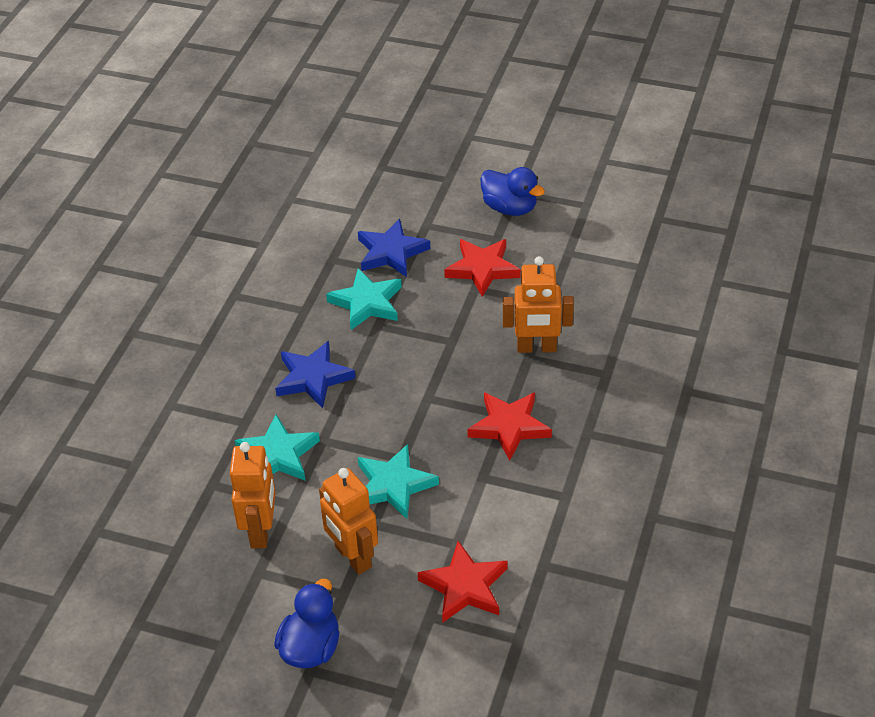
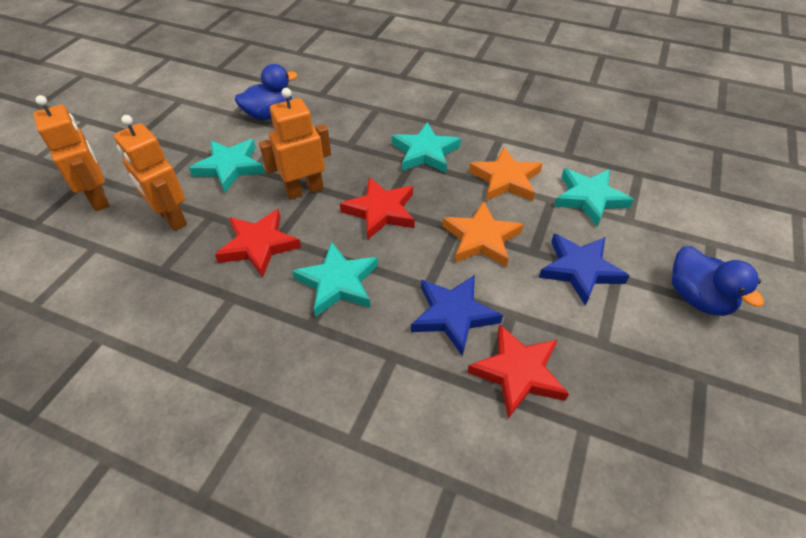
orange star: none = 0 -> [442,201,524,267] [469,147,543,201] = 2
turquoise star: [235,414,320,481] [326,268,402,330] [358,444,439,519] = 3 -> [189,139,265,192] [292,241,378,317] [392,122,461,173] [554,168,634,227] = 4

